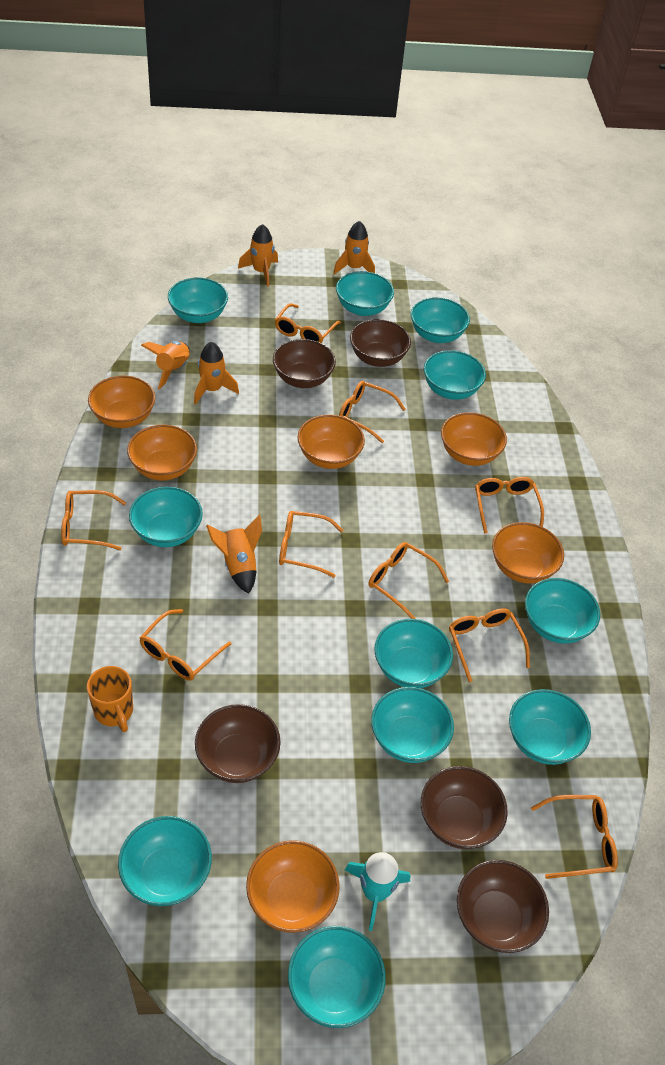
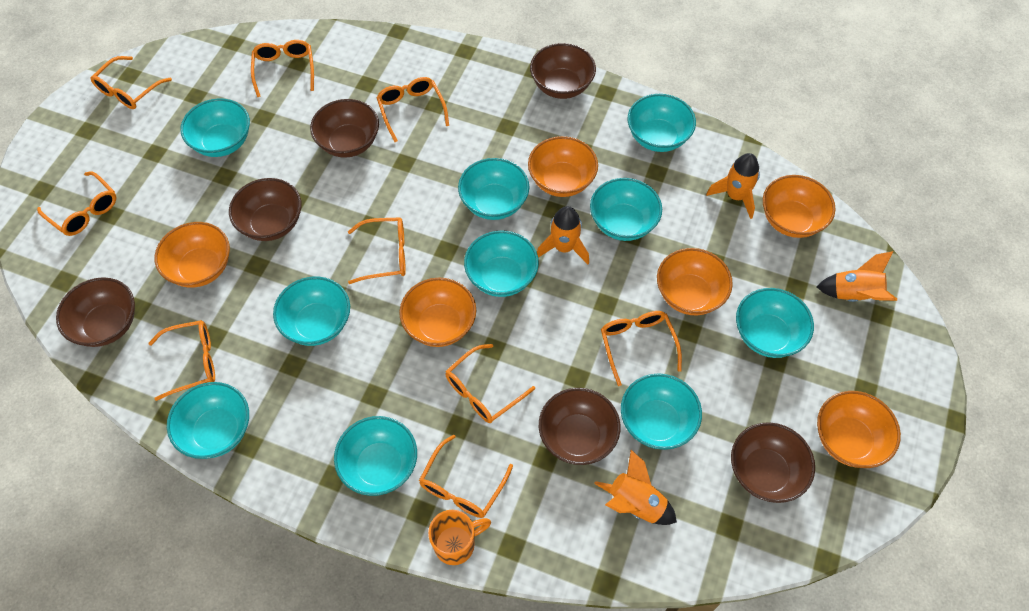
brown bowl: [195,704,281,783] [273,339,336,388] [350,319,411,367] [421,766,508,849] [457,860,549,953] = 5 -> [56,277,135,347] [229,178,302,241] [310,99,379,158] [530,43,596,99] [539,388,621,465] [731,422,815,503] = 6
orange rocket: [141,341,190,389] [194,342,239,405] [206,515,262,594] [238,224,278,287] [333,221,375,274] = 5 -> [537,206,589,264] [594,450,677,525] [706,153,760,219] [817,251,897,302] = 4
turquoise bowl: [118,816,212,906] [129,487,203,547] [168,278,228,323] [288,926,386,1028] [336,271,394,316] [371,687,454,763] [374,619,453,688] [411,297,470,343] [424,350,486,400] [509,689,591,765] [525,578,600,644] = 11 -> [167,382,249,459] [180,98,250,157] [273,277,350,346] [334,416,417,496] [458,158,529,220] [464,231,539,297] [590,178,662,241] [621,373,702,450] [628,94,696,152] [736,288,814,358] = 10
turquoise rocket: [345,852,410,931] = 1 -> none = 0

